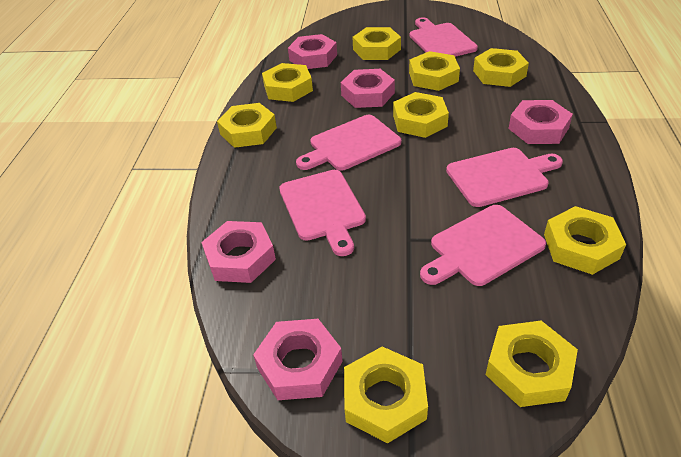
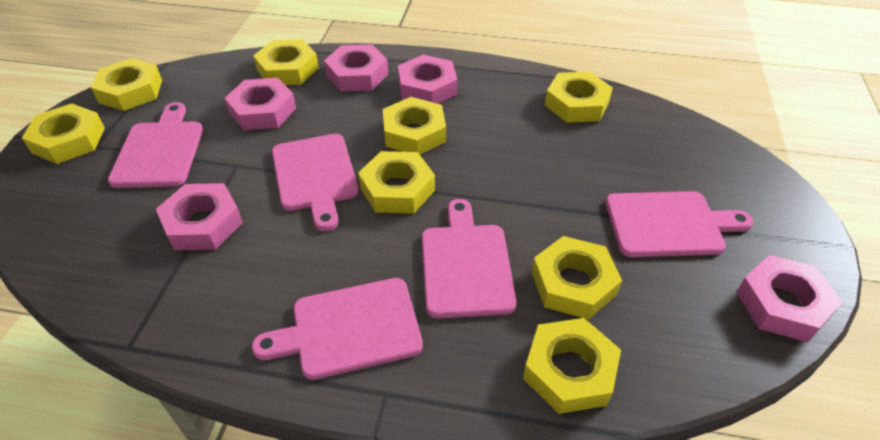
yellow nut: [217,103,277,148] [262,63,313,102] [344,347,428,443] [352,27,401,60] [393,92,449,138] [409,51,460,91] [473,48,529,87] [485,321,578,407] [544,206,626,275] = 9 -> [22,104,105,164] [91,58,162,111] [253,39,319,85] [358,151,435,214] [383,97,446,155] [523,318,621,414] [532,236,622,320] [545,72,613,123] = 8

